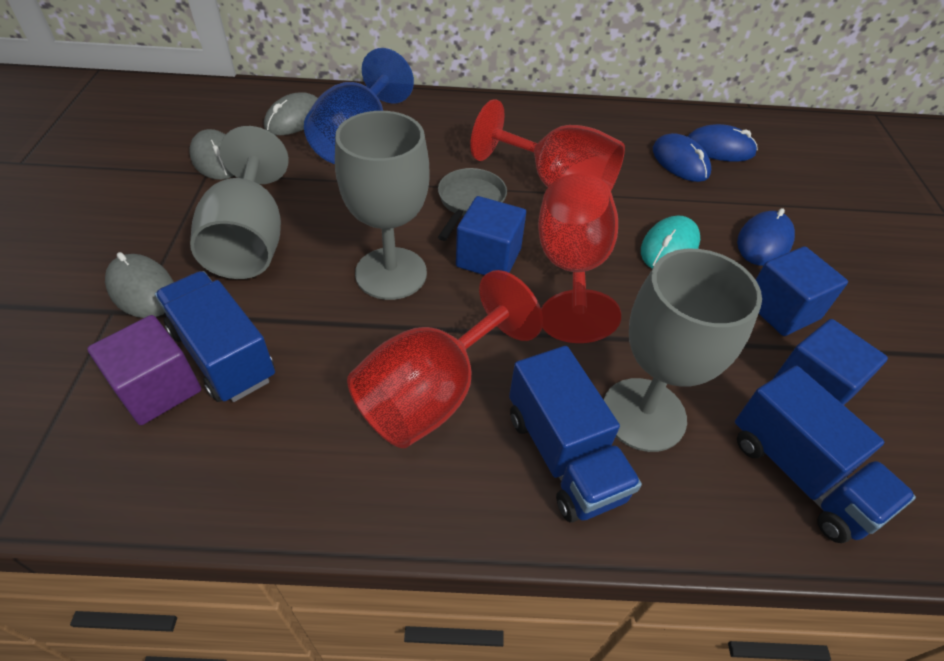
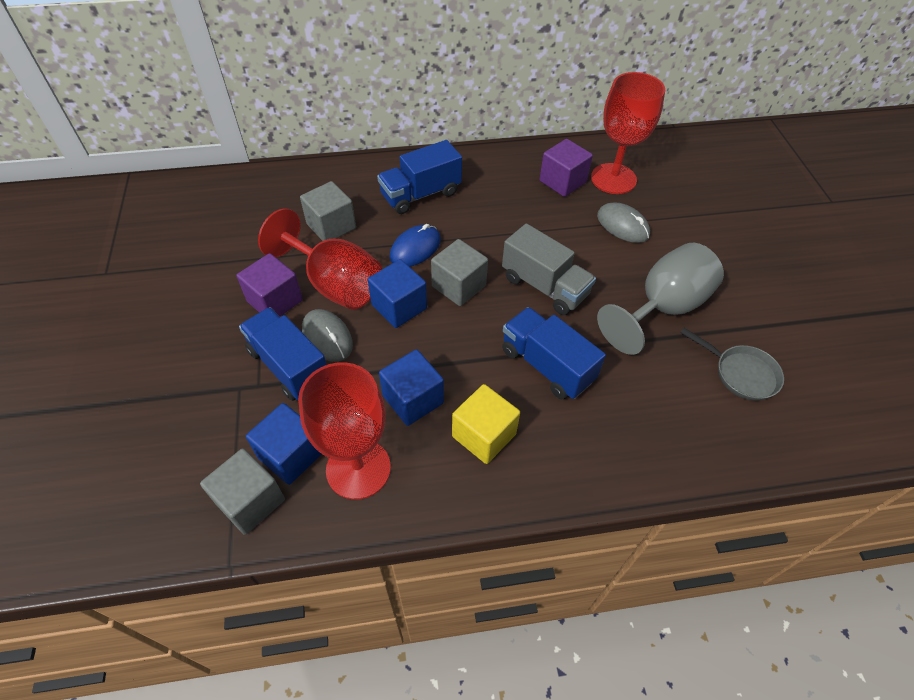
blue goblet: [304,48,414,164] = 1 -> none = 0
blue mouse: [653,133,711,182] [688,124,758,162] [737,208,795,266] = 3 -> [390,224,441,267] = 1
grey cube: none = 0 -> [200,449,285,535] [300,181,356,241] [431,239,488,306] = 3
grey goblet: [190,126,289,279] [335,111,430,300] [604,249,762,452] = 3 -> [597,243,724,355] = 1
grey mouse: [105,252,174,318] [190,129,234,180] [264,92,318,135] = 3 -> [302,309,353,362] [597,203,650,243] = 2
grey truck: none = 0 -> [502,223,596,315] = 1
purple cube: [87,315,201,425] = 1 -> [236,253,303,316] [540,139,593,197] = 2
turquoise mouse: [641,215,700,268] = 1 -> none = 0
yellow cube: none = 0 -> [452,384,520,464] = 1

